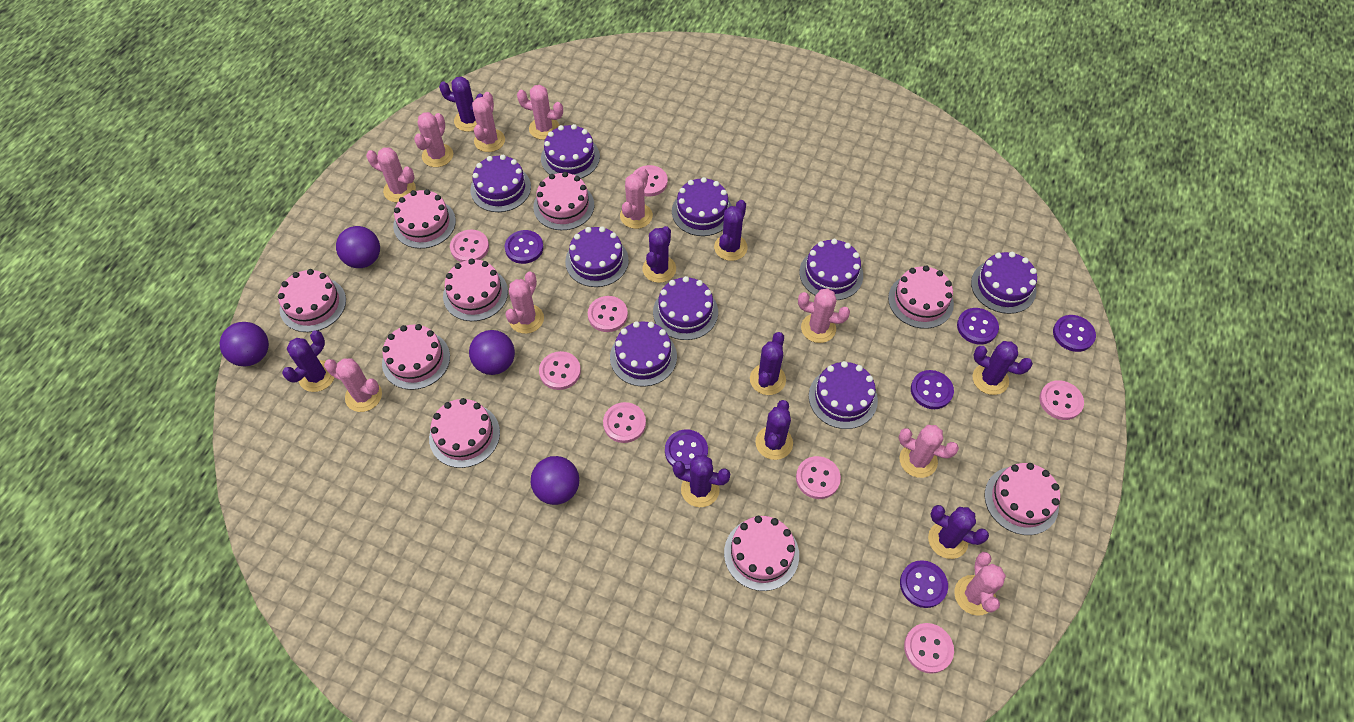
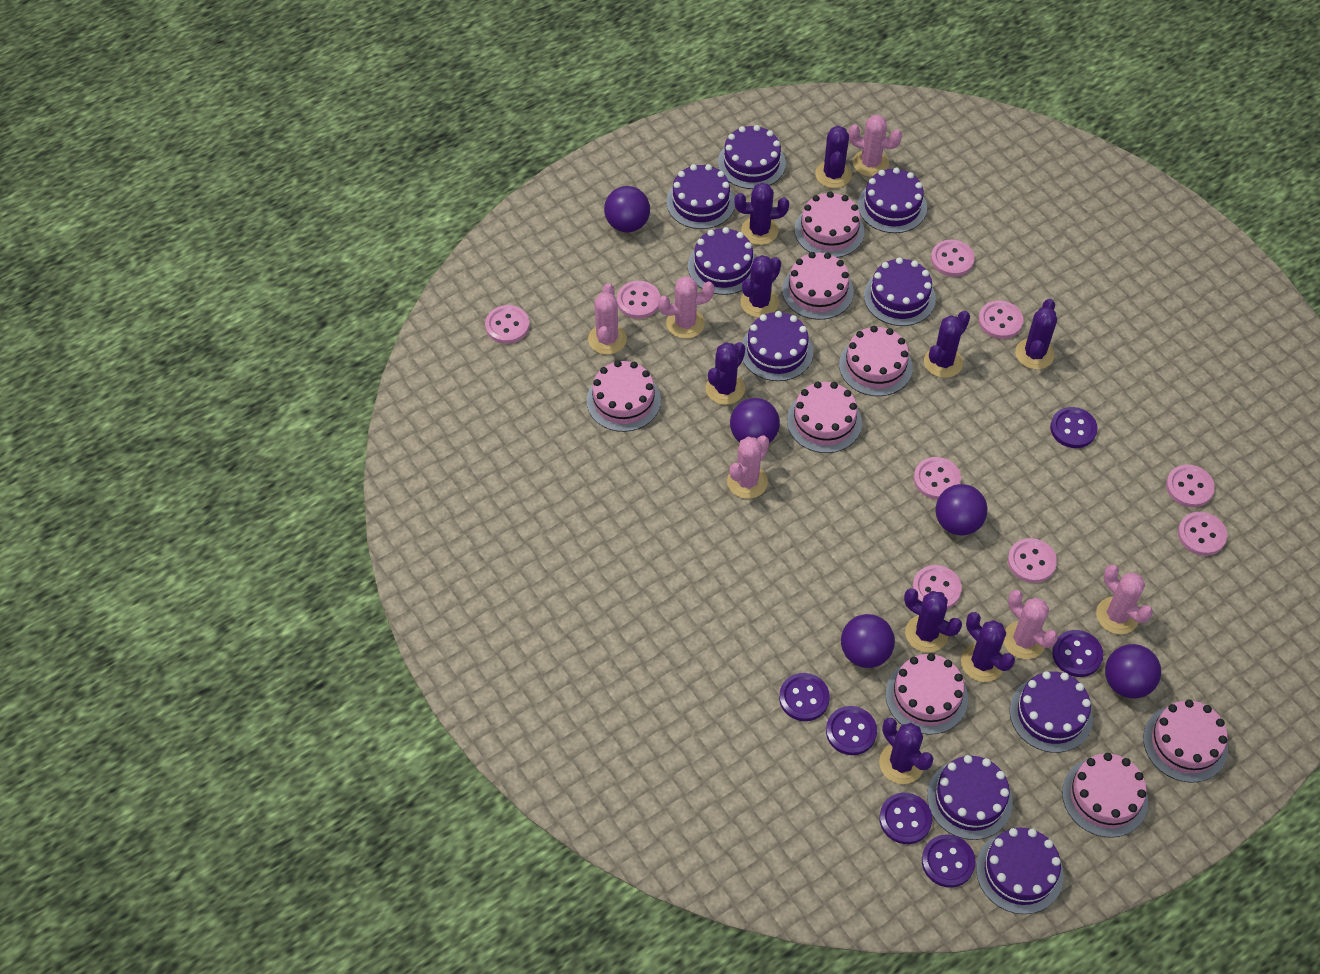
pink button: [450,230,489,262] [539,351,581,390] [588,296,628,332] [603,402,646,443] [633,165,668,196] [796,456,841,499] [904,623,954,674] [1040,380,1084,420] = 8 -> [485,305,530,344] [617,281,660,319] [912,565,962,609] [914,457,961,500] [931,240,975,277] [978,300,1024,339] [1008,538,1057,583] [1166,465,1215,507] [1178,512,1227,556] = 9
pink cactus: [324,358,382,412] [366,147,416,202] [414,112,453,167] [472,92,505,152] [505,271,544,334] [517,85,563,140] [620,168,653,229] [798,289,850,343] [899,425,959,478] [954,552,1006,616] = 10 -> [588,283,627,355] [658,276,714,339] [727,435,769,499] [848,115,902,177] [1003,590,1058,659] [1096,565,1153,634] = 6
pink cake: [278,269,346,332] [382,324,450,390] [393,189,456,249] [429,398,500,468] [443,258,508,321] [533,172,594,230] [724,516,799,591] [888,265,954,329] [984,463,1060,535] = 9 -> [587,360,661,432] [782,252,854,320] [787,381,862,453] [795,192,865,258] [839,326,913,396] [886,653,968,735] [1062,753,1148,838] [1143,700,1228,783] = 8
purple ball: [220,322,269,366] [336,226,380,268] [469,330,515,375] [531,456,579,505] = 4 -> [604,186,650,233] [730,398,780,443] [841,614,895,668] [936,484,987,535] [1105,644,1161,699] = 5

